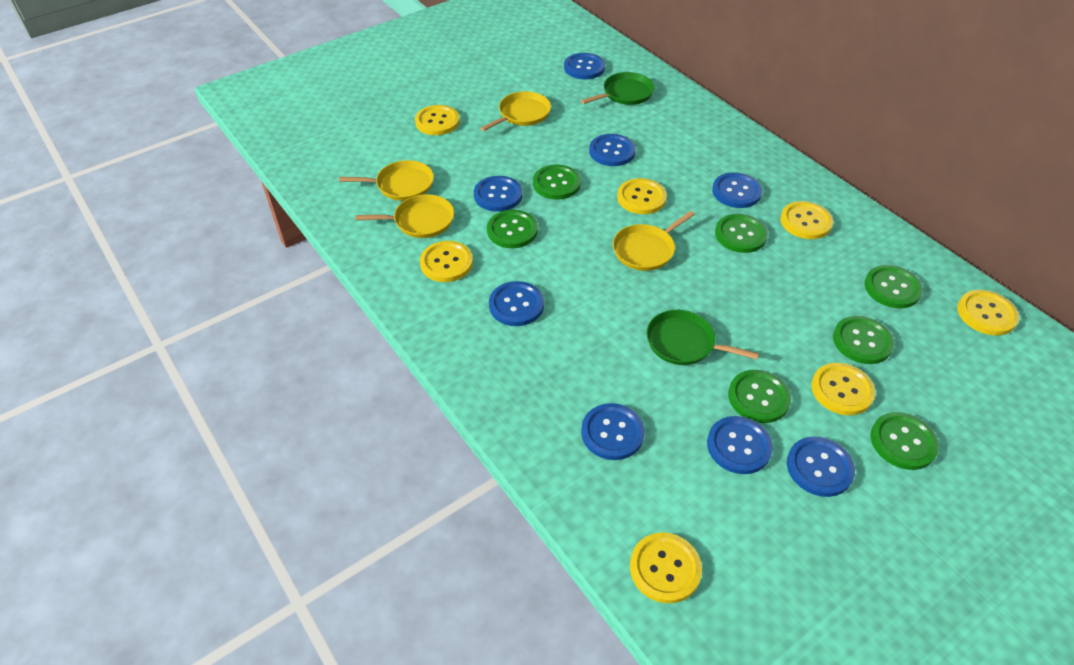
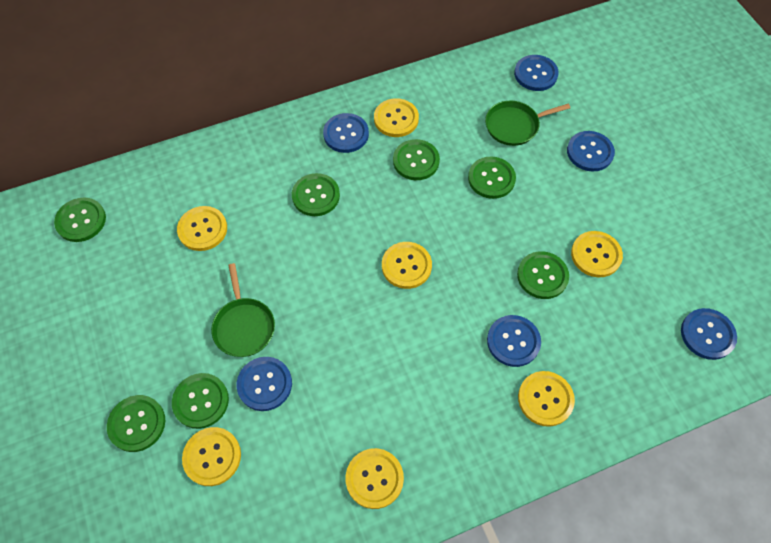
blue button: [474,176,522,212] [489,281,544,326] [564,53,605,79] [581,403,645,460] [589,134,636,166] [707,416,773,474] [712,172,762,208] [787,437,855,497] = 8 -> [237,357,292,411] [323,113,369,153] [487,315,541,367] [514,55,559,91] [567,131,615,172] [681,308,737,360] = 6
yellow pan: [339,160,434,201] [355,194,454,238] [480,91,551,131] [613,211,695,271] = 4 -> none = 0

